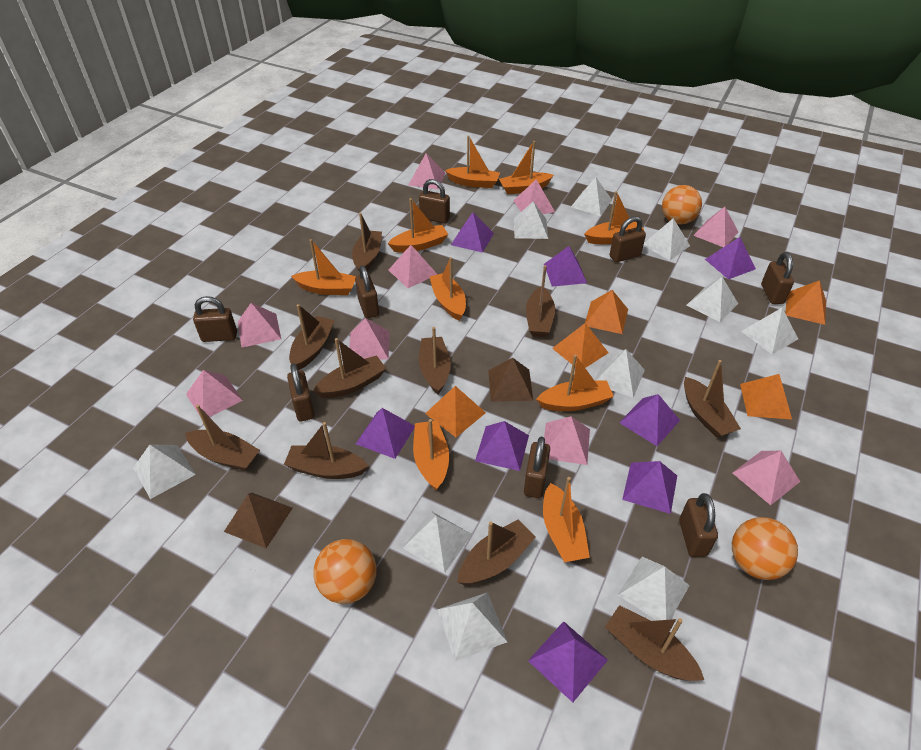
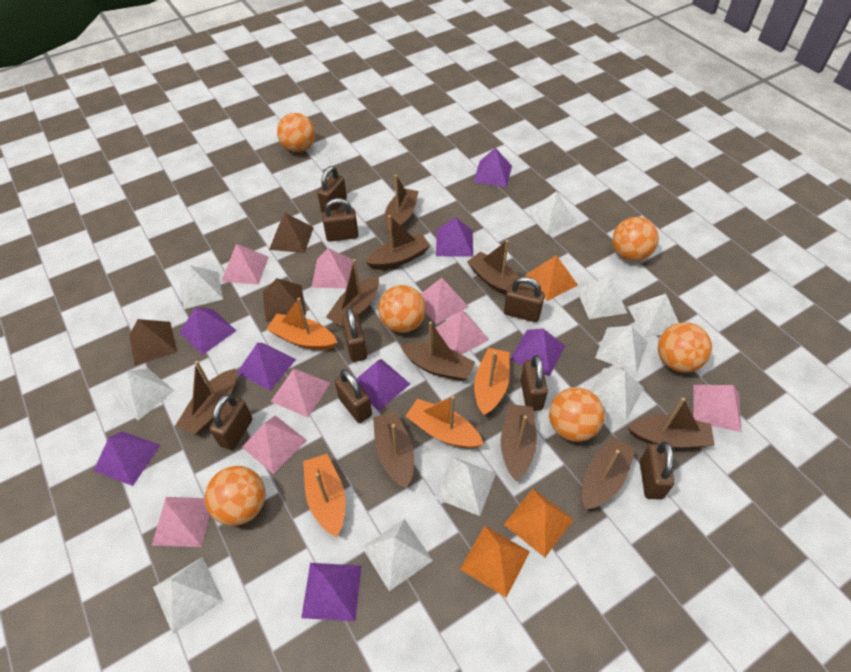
brown pyramid: [224,493,293,548] [488,358,533,402] = 2 -> [129,319,177,365] [263,278,306,322] [269,213,314,253] = 3
orange ball: [313,539,377,604] [662,185,702,225] [732,517,798,580] = 3 -> [205,466,266,526] [277,113,315,152] [378,285,426,333] [549,387,605,442] [612,217,659,261] [658,322,712,373] = 6
orange boat: [291,239,356,295] [387,198,448,253] [413,419,449,491] [430,257,466,321] [445,135,500,188] [499,141,553,194] [536,355,614,411] [543,477,590,562] [584,191,644,244] = 9 -> [267,298,337,350] [303,454,345,537] [406,396,483,448] [474,348,510,416] = 4
orange pyramid: [425,386,486,437] [552,323,608,368] [585,290,628,334] [740,374,792,420] [785,280,826,325] = 5 -> [460,525,530,598] [504,489,574,557] [524,255,578,301] = 3
pink pyramid: [186,370,243,417] [238,303,281,348] [349,318,390,359] [389,245,438,288] [409,153,446,189] [513,179,555,214] [544,416,590,465] [693,207,738,247] [732,451,800,505] = 9 -> [152,497,210,547] [222,244,268,285] [242,415,307,474] [270,368,330,417] [311,248,353,288] [421,278,469,324] [436,311,489,355] [694,385,741,432] = 8

